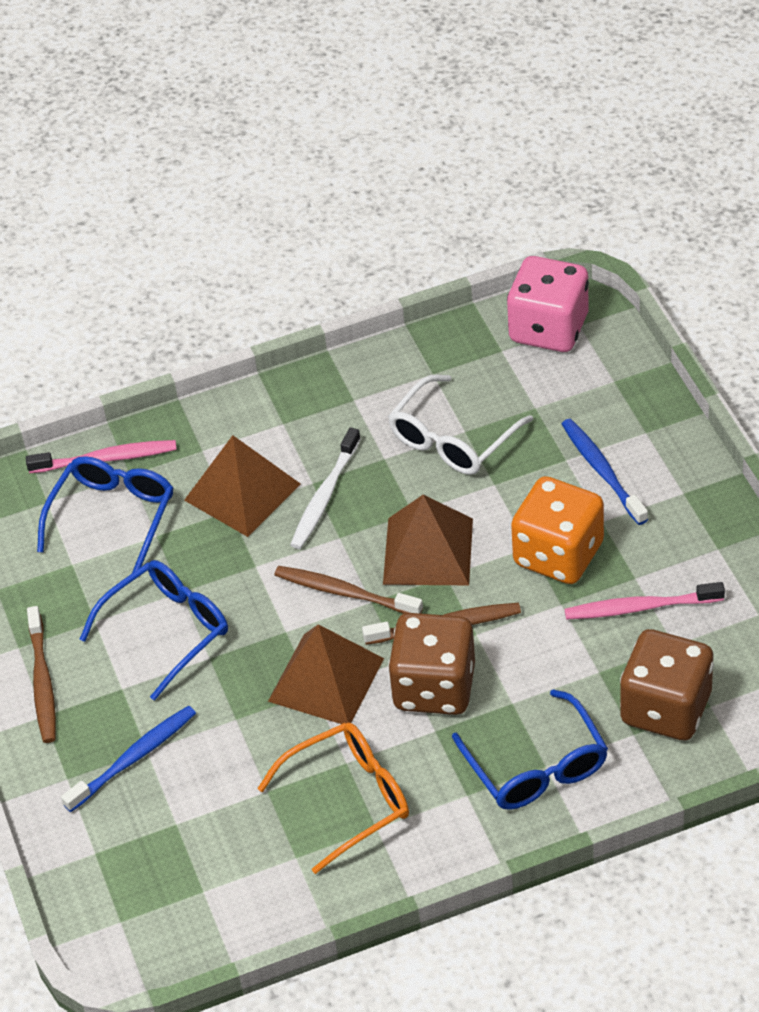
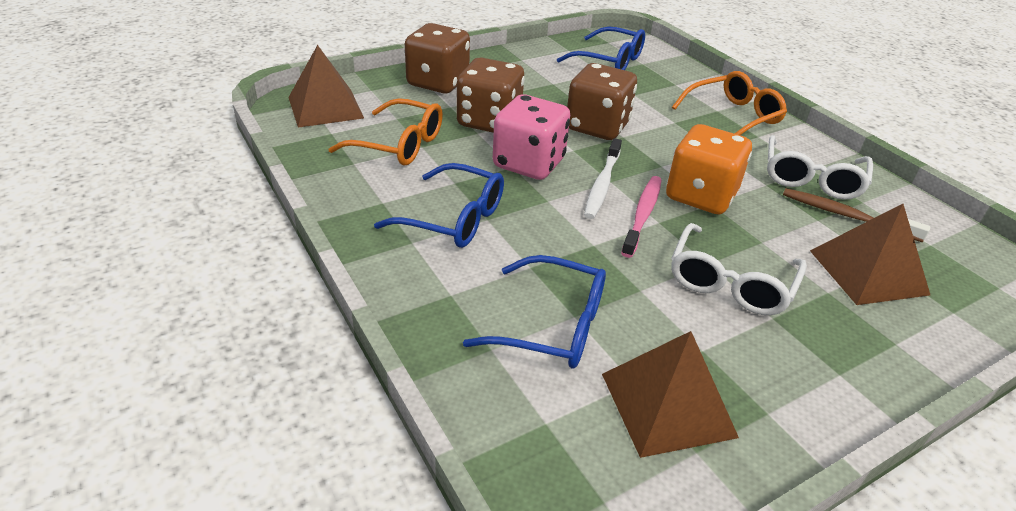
blue toothbrush: [61,706,196,812] [562,419,648,525] = 2 -> none = 0
brown dice: [388,613,475,715] [620,629,714,740] = 2 -> [405,23,470,93] [457,57,525,133] [567,63,637,140] = 3
brown toothbrush: [27,606,56,743] [274,566,423,614] [362,603,521,645] = 3 -> [783,188,930,242] = 1
orange glasses: [257,722,409,874] = 1 -> [328,98,443,166] [672,71,787,135] = 2
pink toothbrush: [26,440,177,473] [564,582,725,619] = 2 -> [621,176,661,258] = 1
white glasses: [388,374,533,475] = 1 -> [671,223,807,315] [767,135,873,200] = 2

